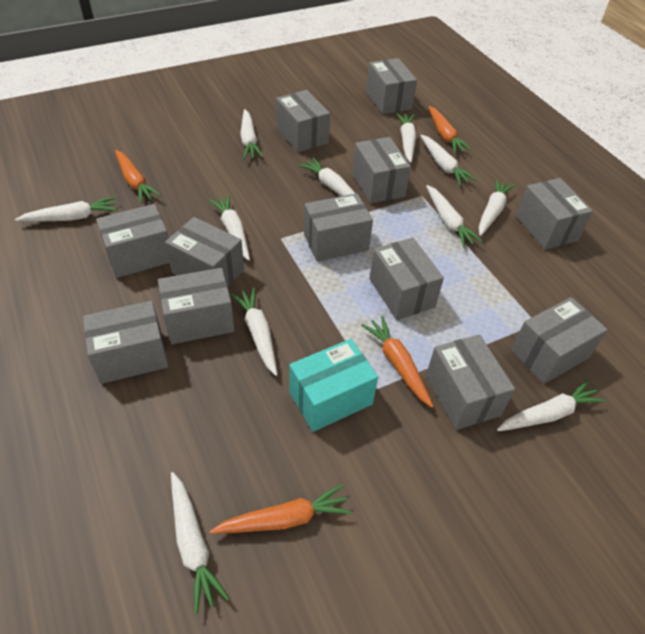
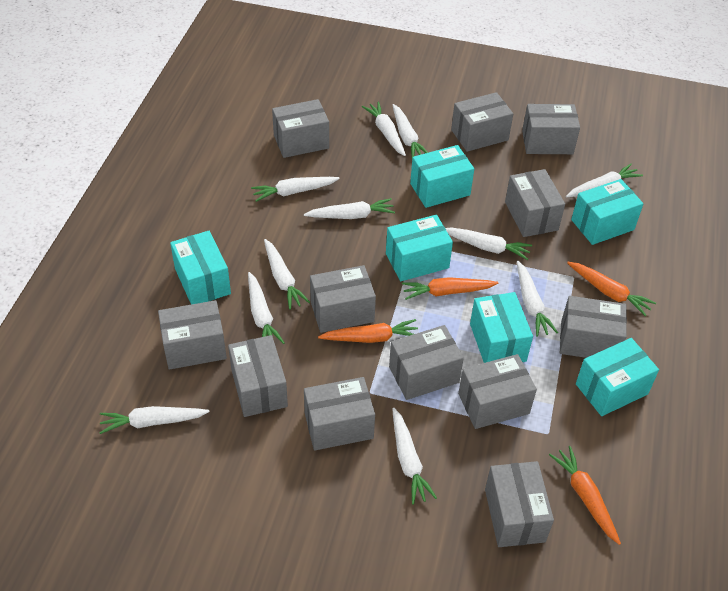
turquoise box: [289,339,378,432] = 1 -> [170,231,231,304] [386,215,453,281] [410,145,474,208] [470,292,533,363] [571,179,643,245] [576,338,659,416] = 6

